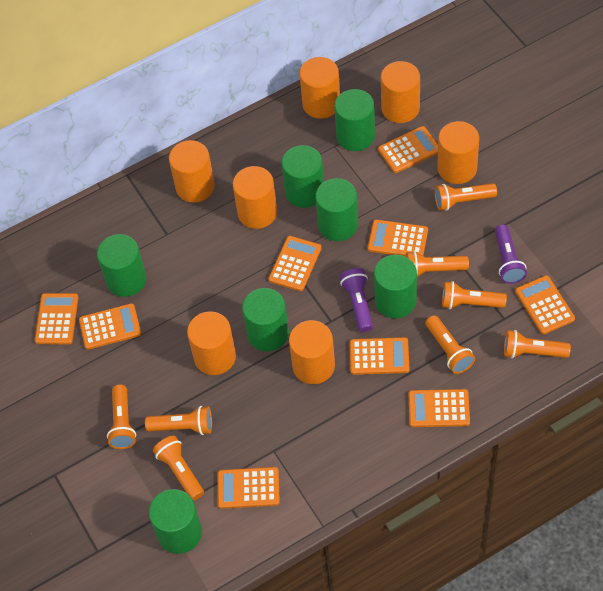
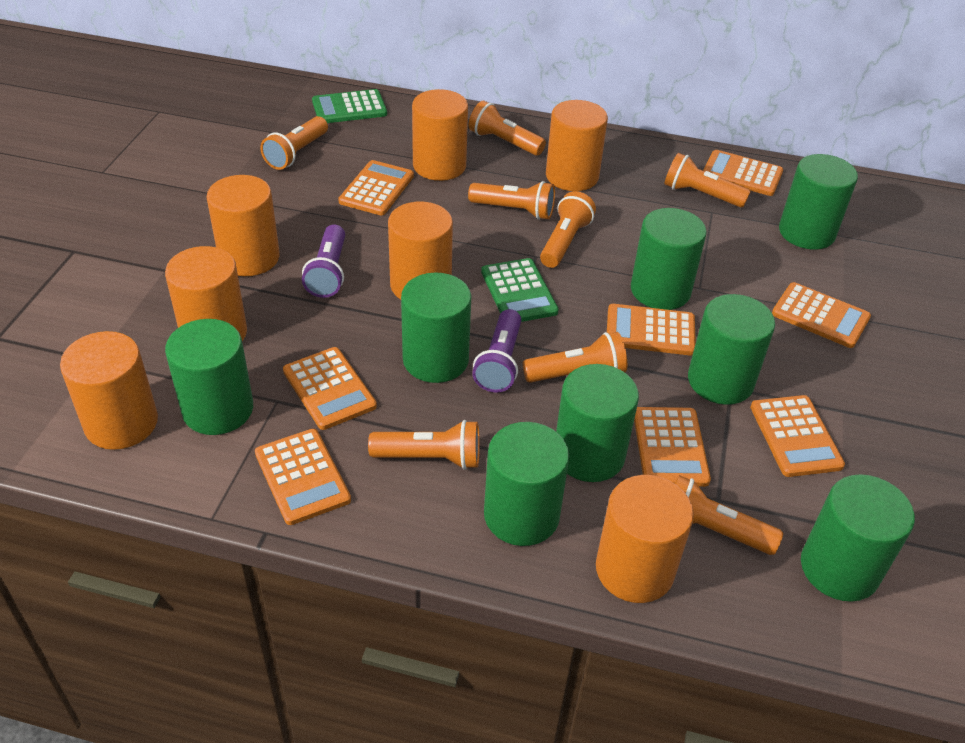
green calculator: none = 0 -> [312,89,387,123] [481,258,559,322] = 2
green cylinder: [97,234,147,297] [149,489,202,554] [242,288,289,352] [282,145,324,208] [315,178,358,241] [334,89,375,151] [374,255,417,318] = 7 -> [165,319,253,435] [401,273,472,383] [484,422,569,546] [556,364,639,482] [631,208,707,310] [688,294,775,405] [779,154,858,250] [801,474,915,602] = 8
orange calculator: [35,293,79,344] [79,303,141,350] [218,467,280,509] [268,236,322,291] [350,337,409,375] [368,219,428,257] [378,126,438,173] [408,389,470,427] [515,275,575,334] = 9 -> [255,429,351,525] [283,347,377,430] [338,160,414,215] [607,304,696,355] [634,407,711,487] [703,150,783,196] [750,395,845,477] [772,282,871,348] = 8

